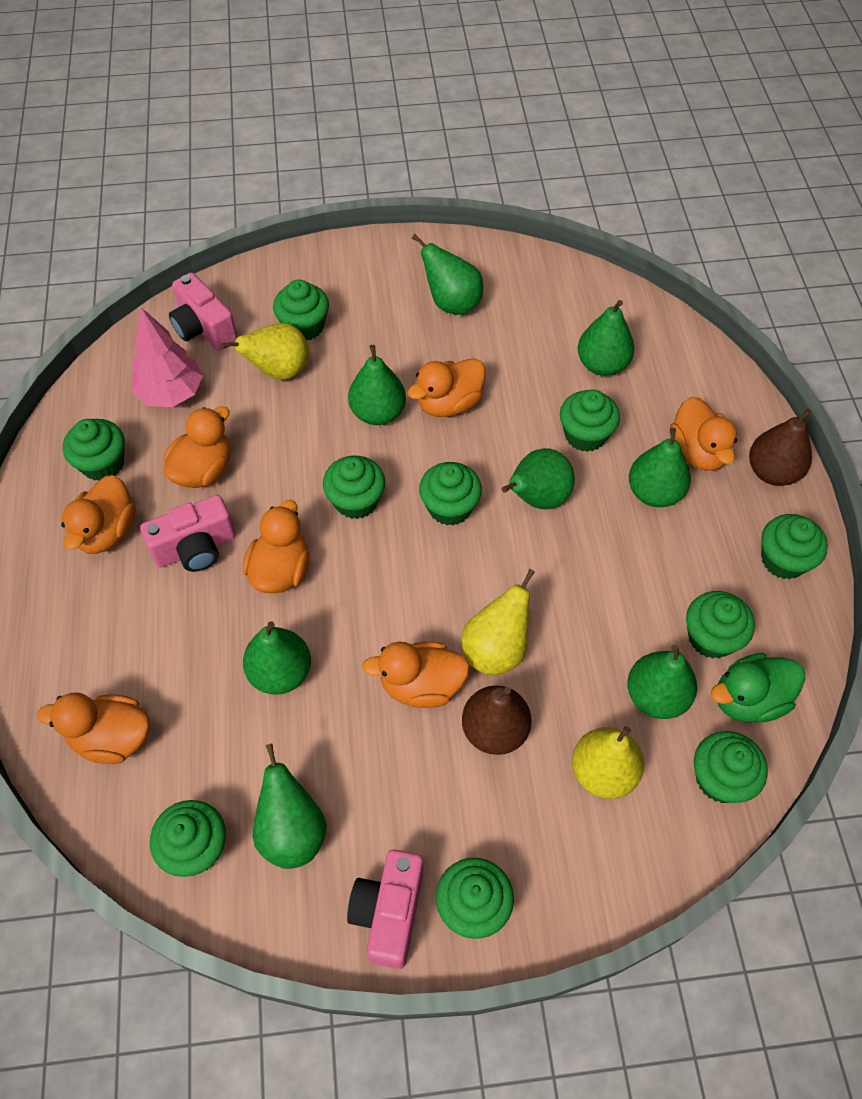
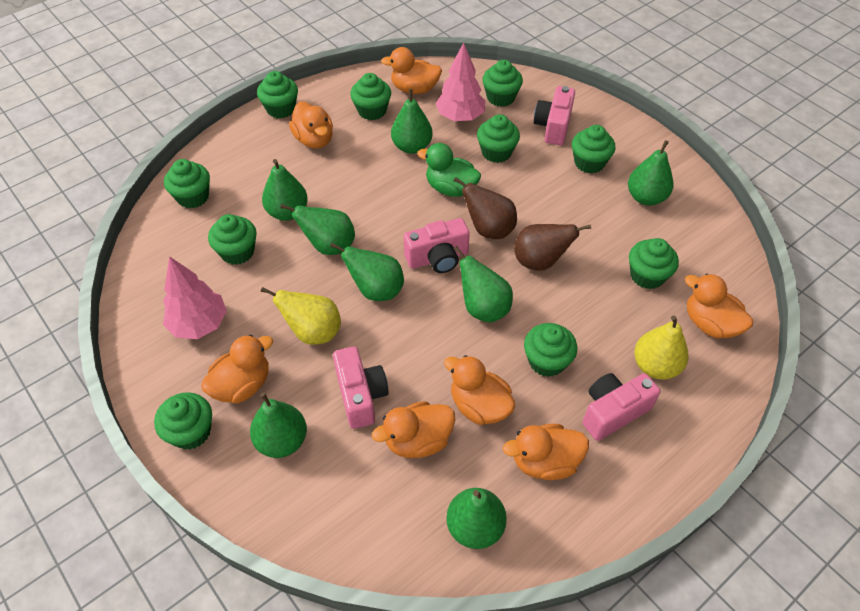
pink camera: [140,495,236,572] [169,272,238,350] [347,849,423,969] = 3 -> [333,347,389,429] [403,218,470,273] [534,86,575,145] [583,373,660,441] = 4
pink tree: [132,308,203,407] = 1 -> [163,256,227,339] [435,42,485,121] = 2
yellow pear: [221,323,309,380] [461,569,535,676] [572,726,644,799] = 3 -> [261,287,341,345] [634,316,688,380] = 2

